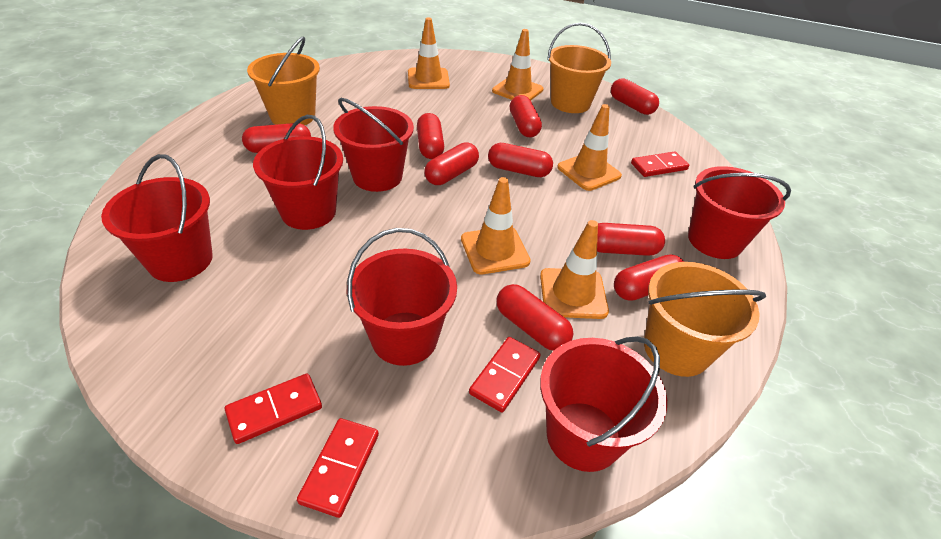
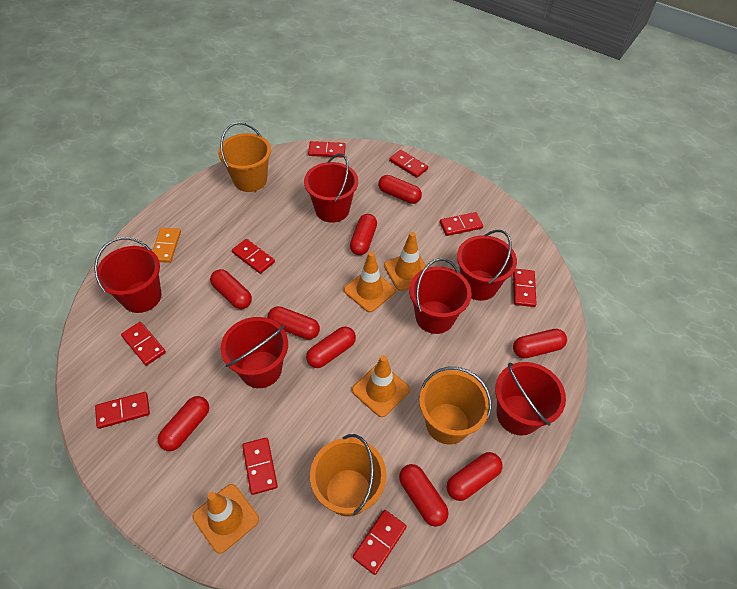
orange domino: none = 0 -> [152,228,181,263] = 1
orange traffic cone: [408,17,450,89] [461,177,531,274] [492,29,544,100] [540,220,609,319] [557,104,622,191] = 5 -> [193,484,259,554] [344,251,396,312] [352,355,410,417] [384,232,426,291] = 4
red domino: [225,373,322,444] [297,418,379,518] [469,337,541,412] [631,151,689,177] = 4 -> [95,392,150,429] [121,322,166,366] [232,239,275,274] [242,437,278,495] [308,141,346,158] [353,510,407,575] [389,150,428,178] [440,212,483,236] [513,269,537,307] = 9

